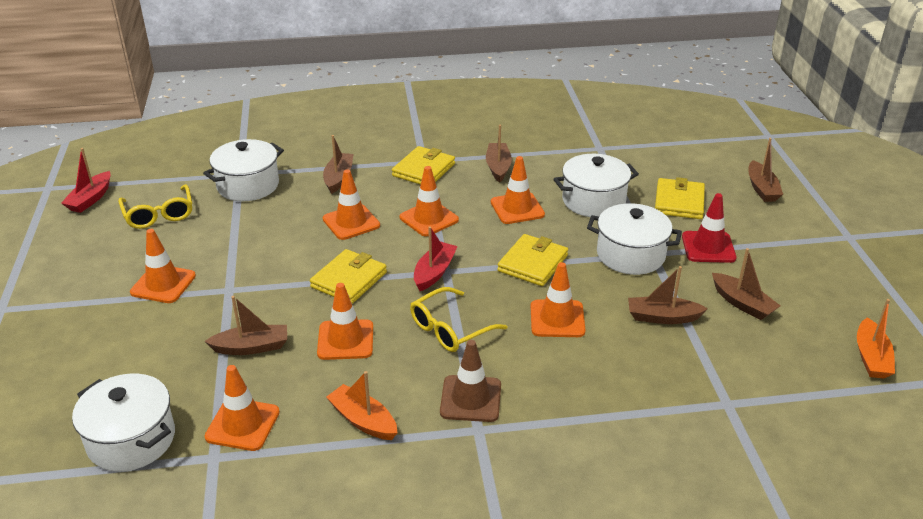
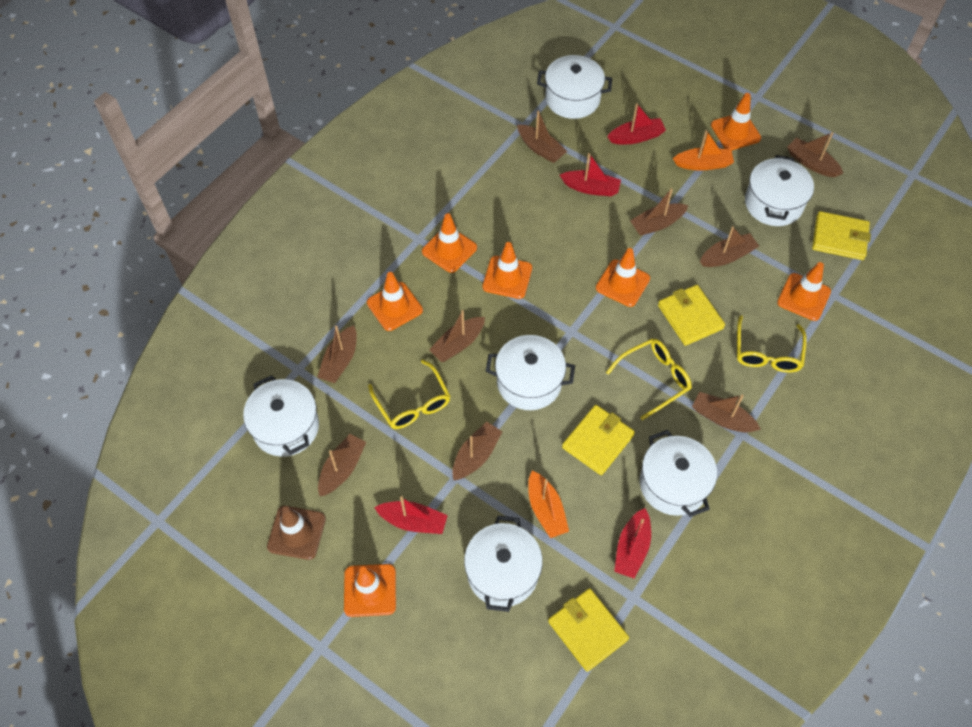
brown boat: [205,296,287,355] [323,135,354,194] [486,125,512,183] [628,266,708,324] [712,248,781,320] [748,138,783,202] = 6 -> [317,325,357,383] [318,434,366,496] [429,310,485,362] [452,422,502,480] [517,110,567,163] [630,188,689,235] [692,392,761,432] [700,226,759,267] [787,132,843,177] = 9
red boat: [61,148,111,213] [414,226,458,291] = 2 -> [374,496,448,534] [560,153,621,196] [607,103,666,144] [614,508,651,579] = 4
red traffic cone: [682,193,736,263] = 1 -> none = 0
white pot: [72,374,175,472] [203,139,284,201] [554,154,639,217] [587,203,682,275] = 4 -> [243,375,319,457] [464,516,543,612] [486,335,575,410] [537,55,612,119] [640,430,717,517] [745,155,814,226] = 6
yellow glasses: [118,184,192,229] [410,287,507,352] = 2 -> [368,360,450,429] [606,338,692,420] [737,315,807,373] = 3

